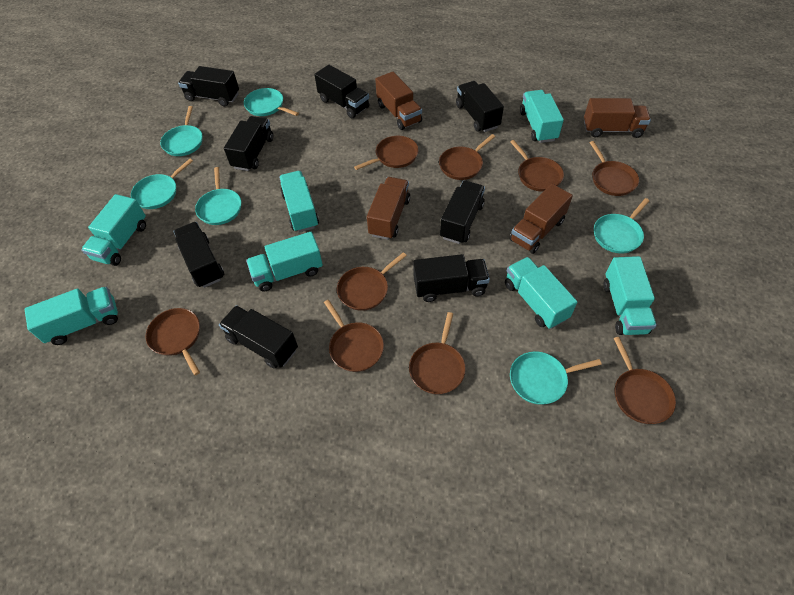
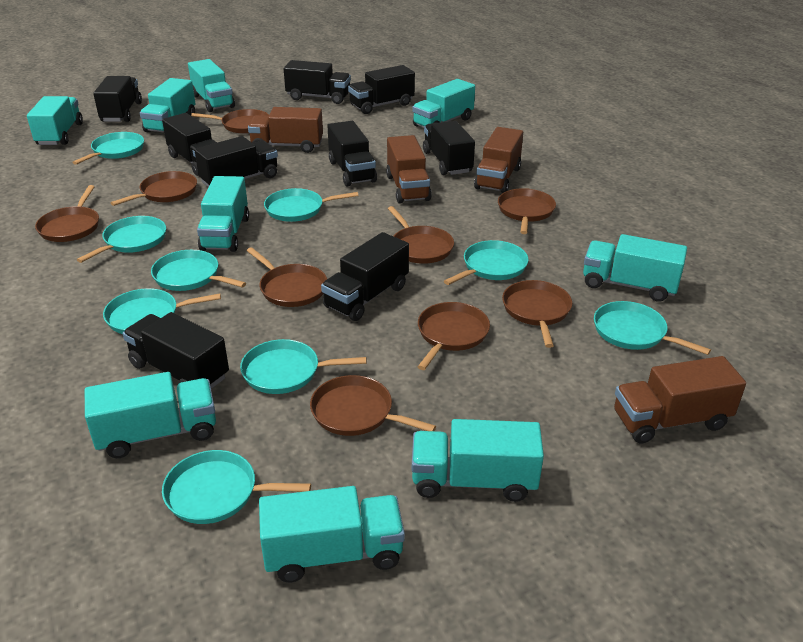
black truck: [173,222,224,288] [178,66,239,107] [219,305,298,369] [224,116,273,171] [314,65,369,118] [414,254,490,302] [440,181,485,244] [456,81,504,132] = 8 -> [93,76,142,122] [123,312,229,389] [162,113,217,176] [194,136,278,187] [284,60,351,104] [321,232,409,321] [327,121,377,187] [348,65,415,114] [423,121,475,175] = 9
turquoise pan: [131,159,193,209] [160,106,203,156] [195,167,241,225] [244,88,299,116] [510,351,602,405] [594,198,649,254] = 6 -> [72,132,144,165] [77,216,166,263] [103,288,221,334] [151,250,246,291] [162,450,311,524] [240,339,366,394] [264,188,359,222] [444,240,529,285] [594,301,711,355] = 9
turquoise truck: [25,287,118,345] [81,194,146,266] [246,232,323,291] [279,171,319,232] [505,257,577,329] [520,90,564,143] [603,256,657,335] = 7 -> [27,96,83,145] [85,372,216,458] [140,78,196,132] [188,59,235,112] [197,176,249,252] [259,486,405,582] [412,79,475,128] [412,419,544,502] [583,234,687,302] = 9

